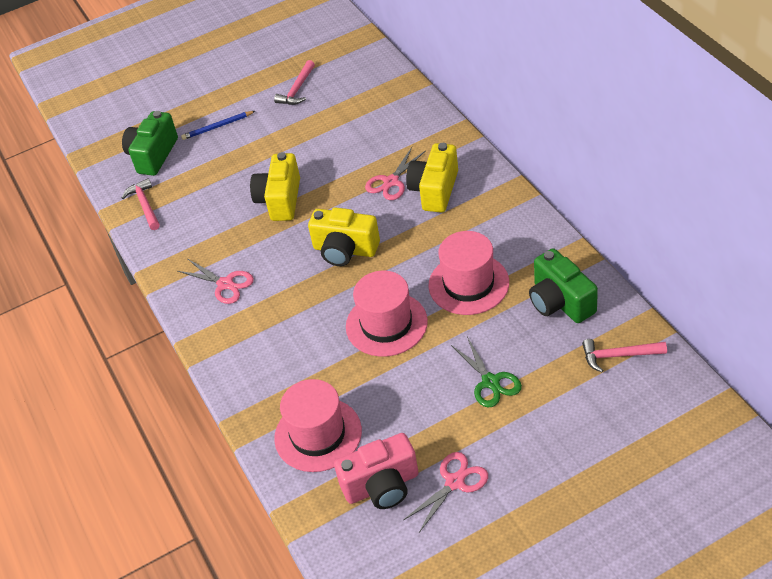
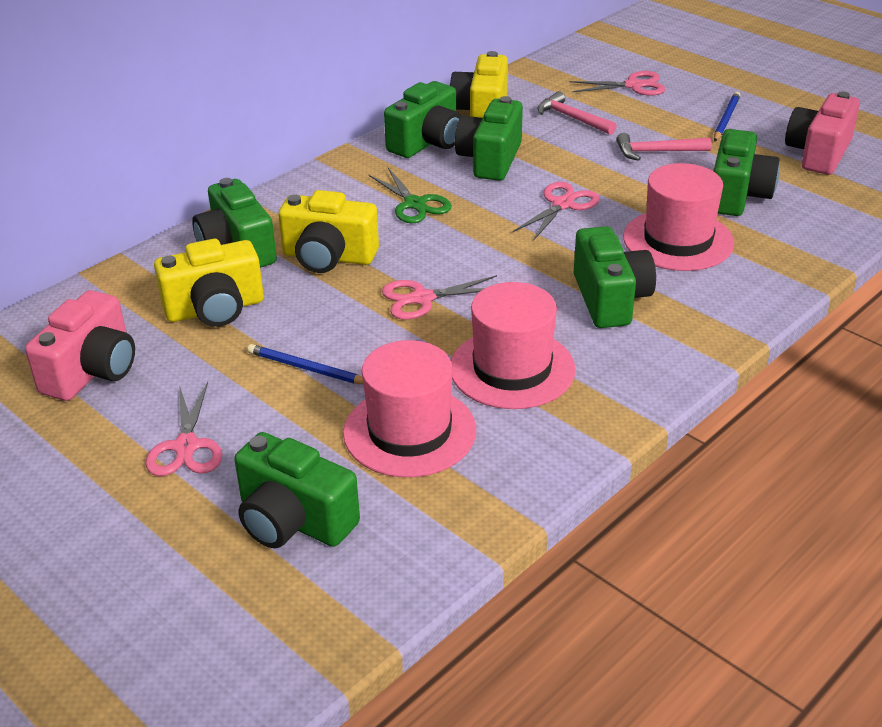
blue pencil: [181,111,255,140] = 1 -> [247,344,363,384] [714,92,740,142] = 2
green camera: [122,111,178,176] [529,248,598,323] = 2 -> [192,178,277,268] [234,432,360,548] [384,81,461,158] [455,96,523,181] [574,226,656,328] [713,129,780,216] = 6
pink camera: [334,433,419,509] = 1 -> [25,290,135,401] [785,91,860,175] = 2
pink hammer: [122,178,160,230] [274,60,315,105] [582,339,667,372] = 3 -> [537,91,617,135] [616,133,712,161] = 2
pink scissors: [178,259,254,304] [365,147,426,200] [403,452,488,532] = 3 -> [146,382,222,476] [382,275,497,320] [513,182,600,241] [569,71,666,96] = 4

